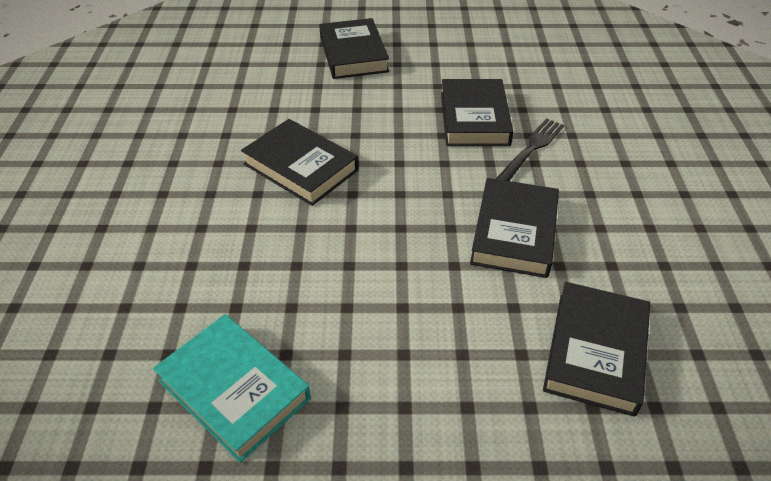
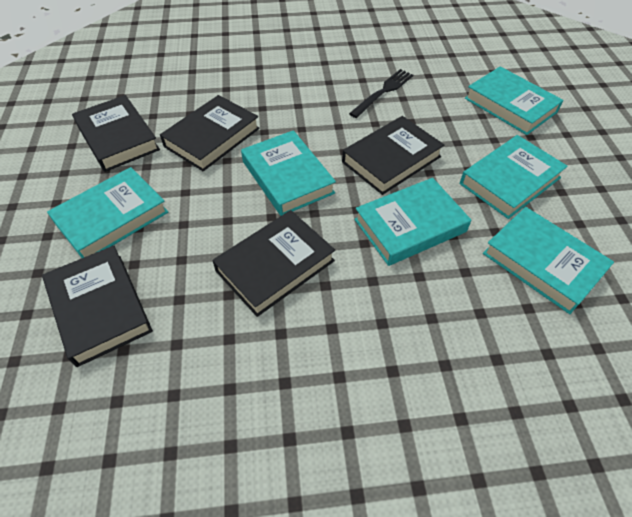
turquoise book: [153,314,311,463] = 1 -> [47,167,168,258] [241,130,336,216] [354,178,471,266] [460,135,568,219] [465,66,564,135] [483,207,614,314] = 6

